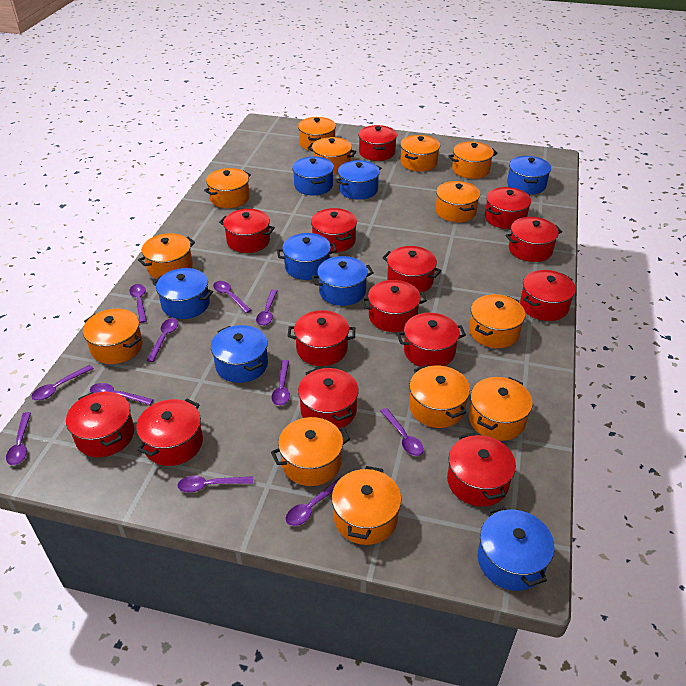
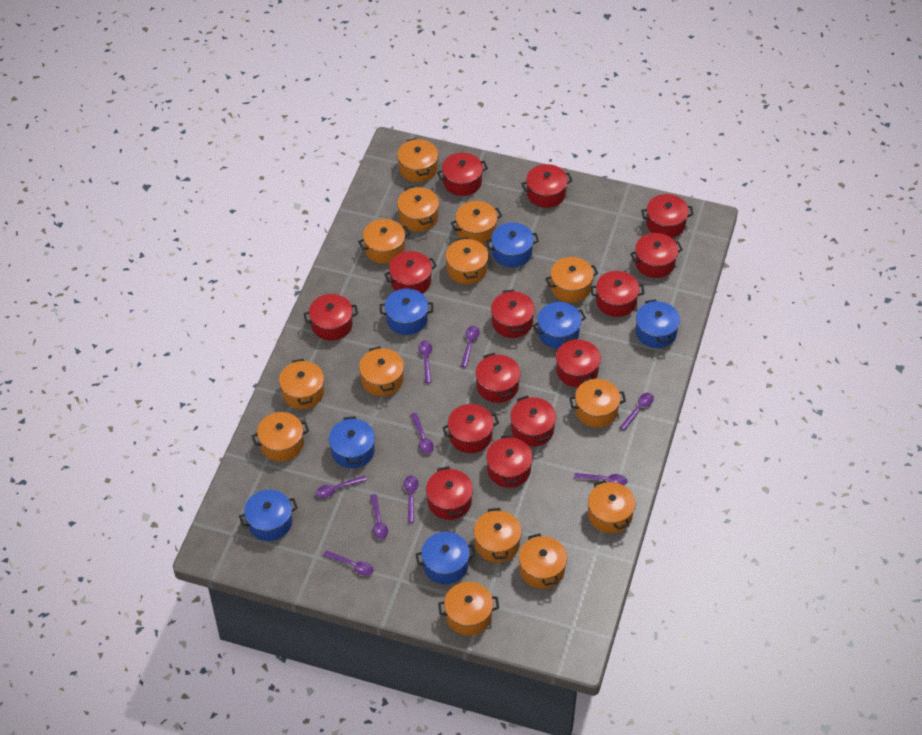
blue pot: [153,268,213,319] [211,325,268,383] [277,233,337,280] [292,157,334,195] [311,256,374,306] [336,160,381,200] [478,506,555,591] [507,156,551,195] = 8 -> [239,490,298,541] [329,416,375,468] [380,288,433,335] [416,532,476,584] [486,222,539,267] [533,302,586,349] [636,299,680,348] = 7
orange pot: [83,309,143,364] [138,233,195,279] [204,168,251,208] [271,417,350,486] [298,117,336,151] [308,137,357,174] [332,466,401,545] [400,135,440,172] [409,365,470,428] [436,181,480,222] [448,142,498,179] [469,294,525,348] [469,377,533,441] = 13 -> [252,412,309,462] [279,359,324,409] [358,219,410,264] [359,346,404,396] [397,138,438,182] [397,186,439,231] [438,582,499,635] [446,237,488,284] [451,201,502,244] [474,508,522,562] [519,533,567,589] [545,257,598,303] [569,379,626,428] [588,480,635,533] = 14
purple spoon: [6,412,31,465] [31,365,94,401] [90,383,153,405] [129,284,147,323] [147,318,178,362] [177,475,253,492] [213,281,252,313] [256,289,278,326] [272,360,290,406] [286,478,341,526] [381,408,424,456] = 11 -> [316,475,367,498] [323,550,374,576] [370,494,388,539] [404,475,418,523] [411,413,434,454] [419,340,432,383] [461,326,480,367] [574,473,628,485] [620,393,654,431] = 9

